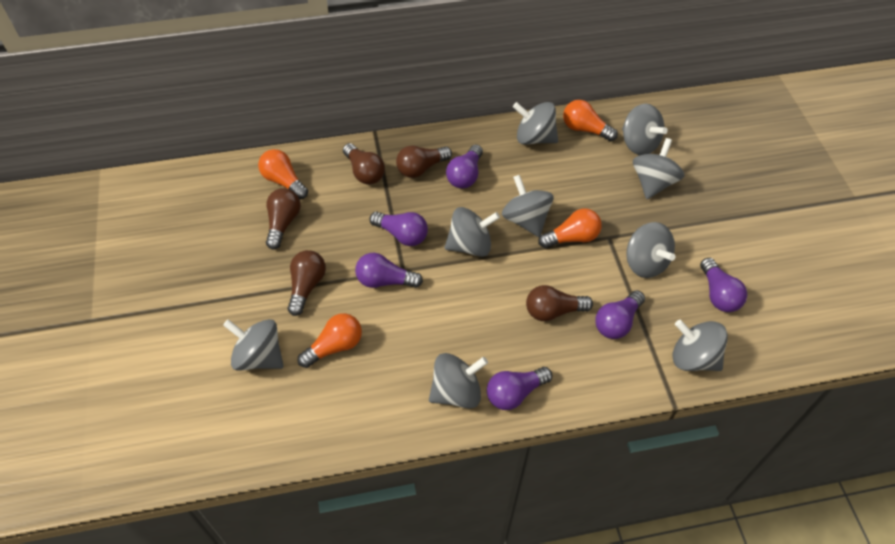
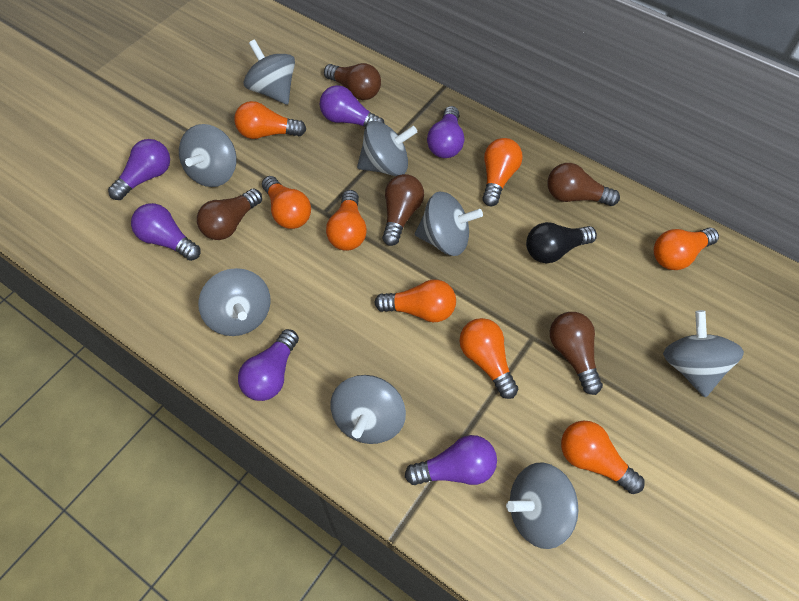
black light bulb: none = 0 -> [526,222,597,263] = 1
grey spinning top: [223,319,284,371] [429,353,488,409] [445,207,500,257] [502,175,554,237] [513,102,558,145] [622,104,668,155] [626,222,676,278] [633,138,684,199] [672,320,728,371] = 9 -> [179,124,237,187] [198,268,271,336] [244,39,295,105] [331,375,406,444] [357,121,417,176] [415,191,483,256] [506,463,579,549] [663,310,744,397] = 8
orange light bulb: [258,149,308,199] [298,313,362,368] [538,208,602,248] [563,100,618,141] = 4 -> [234,101,306,139] [262,176,311,229] [326,190,367,251] [374,280,456,322] [459,318,518,399] [482,138,523,206] [561,421,644,494] [654,227,719,270] = 8

